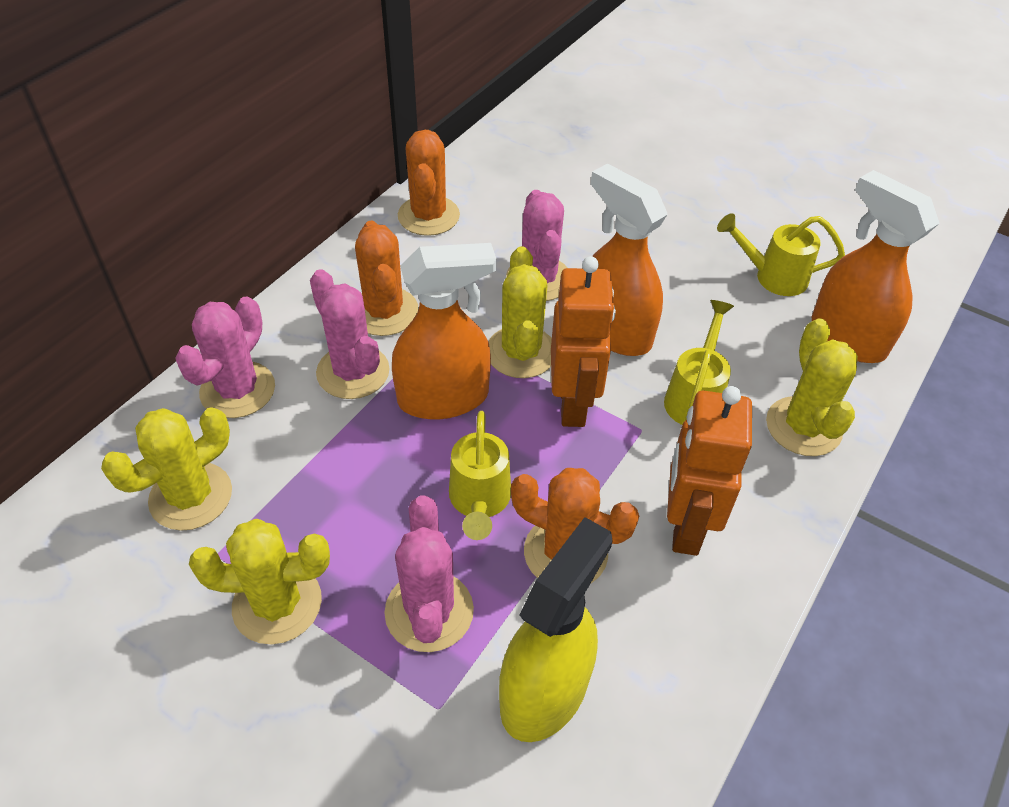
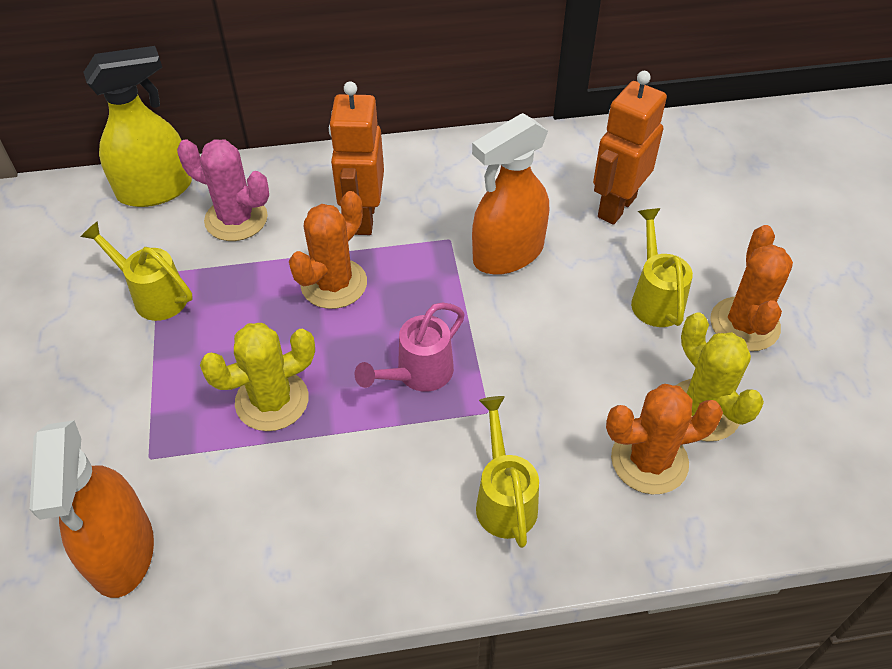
orange spray bottle: [392,243,496,419] [591,163,668,356] [812,170,940,363] = 3 -> [30,420,154,598] [472,113,549,275] = 2
pink cactus: [175,297,275,418] [310,269,390,399] [384,495,474,652] [506,190,568,301] = 4 -> [177,139,269,241] = 1
pink watering can: none = 0 -> [355,303,465,392] = 1
yellow cactus: [101,407,232,531] [189,519,330,644] [488,246,552,378] [766,318,858,456] = 4 -> [200,323,315,431] [675,312,764,442] = 2

